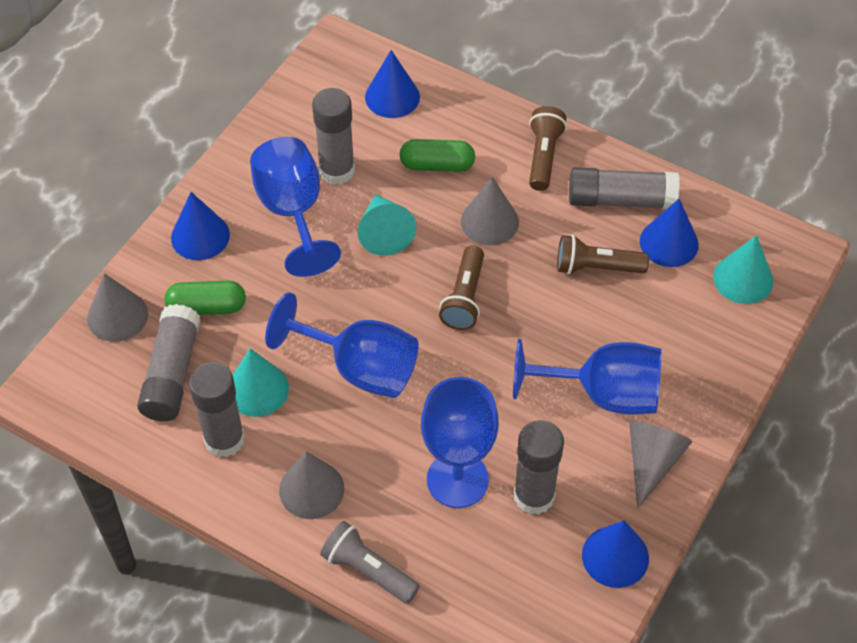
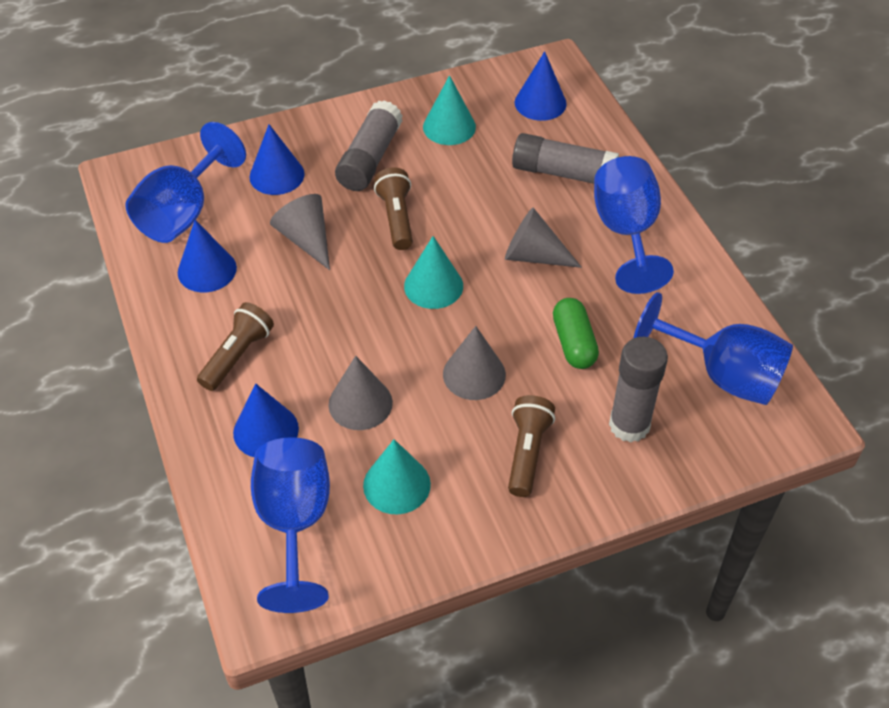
green capsule: [165,281,246,315] [400,139,475,172] = 2 -> [553,298,599,369] = 1
grey flashlight: [320,521,420,604] = 1 -> none = 0
grey glue stick: [137,304,200,421] [189,362,245,457] [312,88,355,185] [514,420,564,515] [569,167,680,209] = 5 -> [335,100,403,191] [512,133,619,184] [609,337,668,442] = 3

